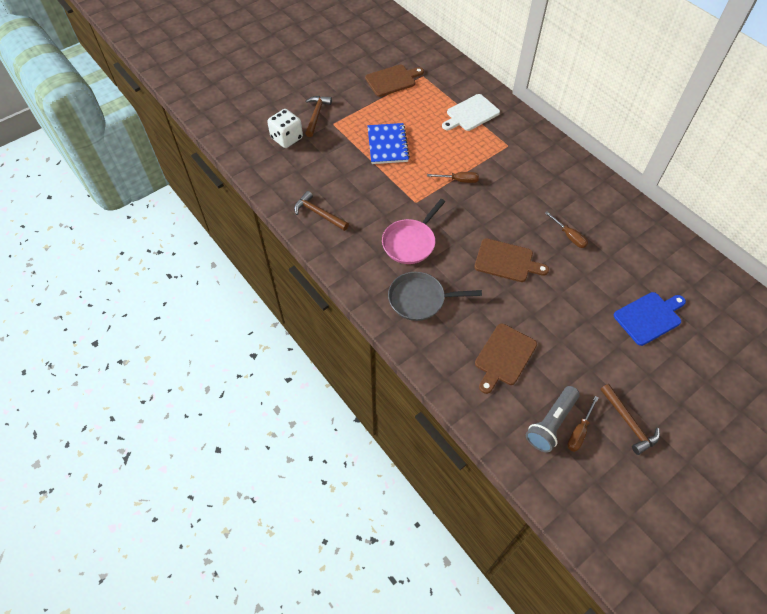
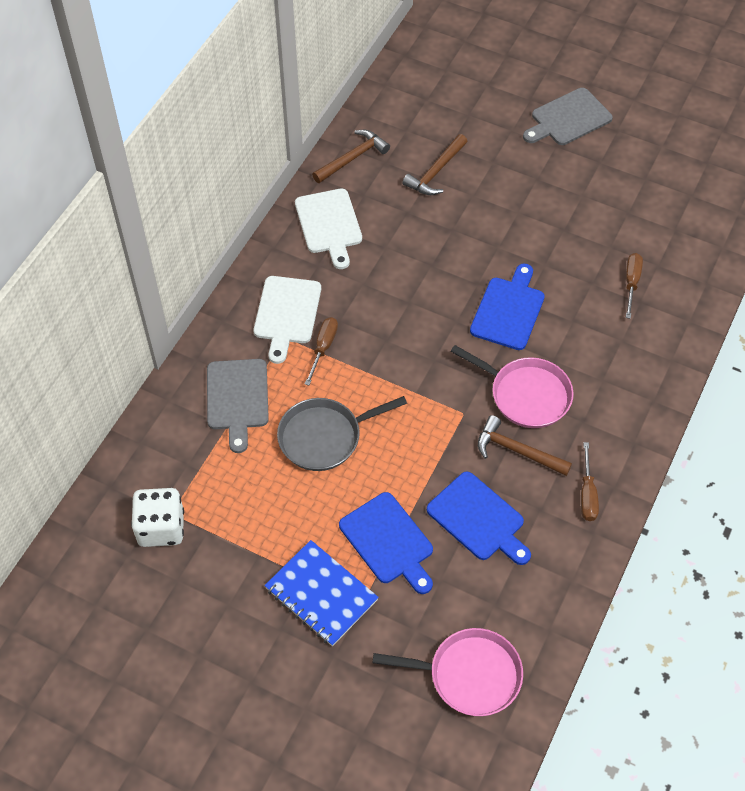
blue cutting board: [614,292,686,346] = 1 -> [339,492,433,594] [427,472,531,565] [470,264,545,350] = 3
brown cutting board: [365,65,424,97] [474,238,549,282] [475,324,537,394] = 3 -> none = 0
grey cutting board: none = 0 -> [207,359,269,453] [523,88,613,145] = 2
grey flashlight: [526,386,580,452] = 1 -> none = 0
pink pan: [382,199,445,264] = 1 -> [372,628,523,716] [451,345,574,428] = 2
white cutting board: [442,94,500,131] = 1 -> [254,276,321,364] [295,188,362,269] = 2

